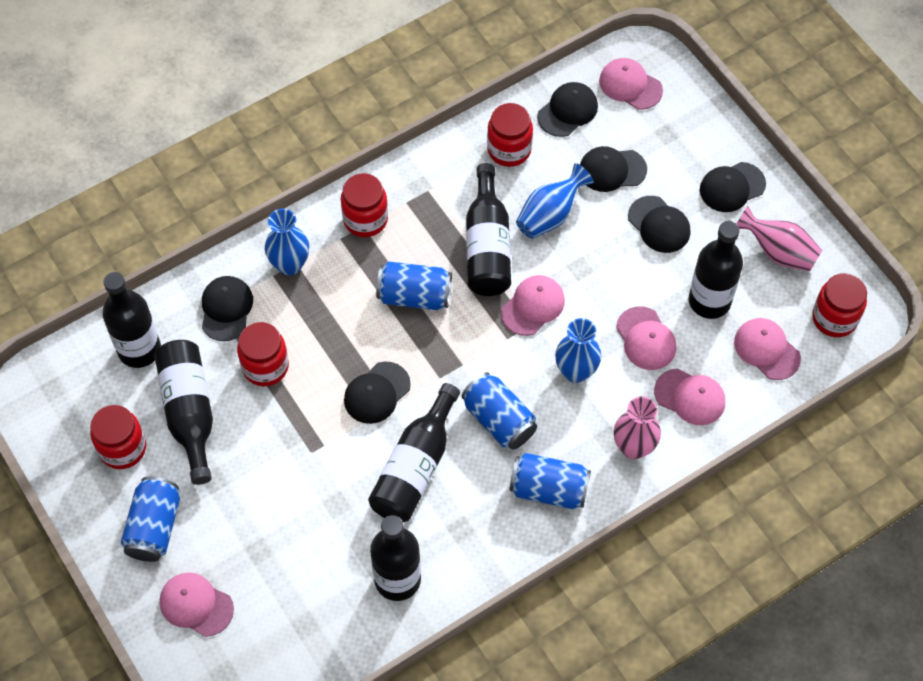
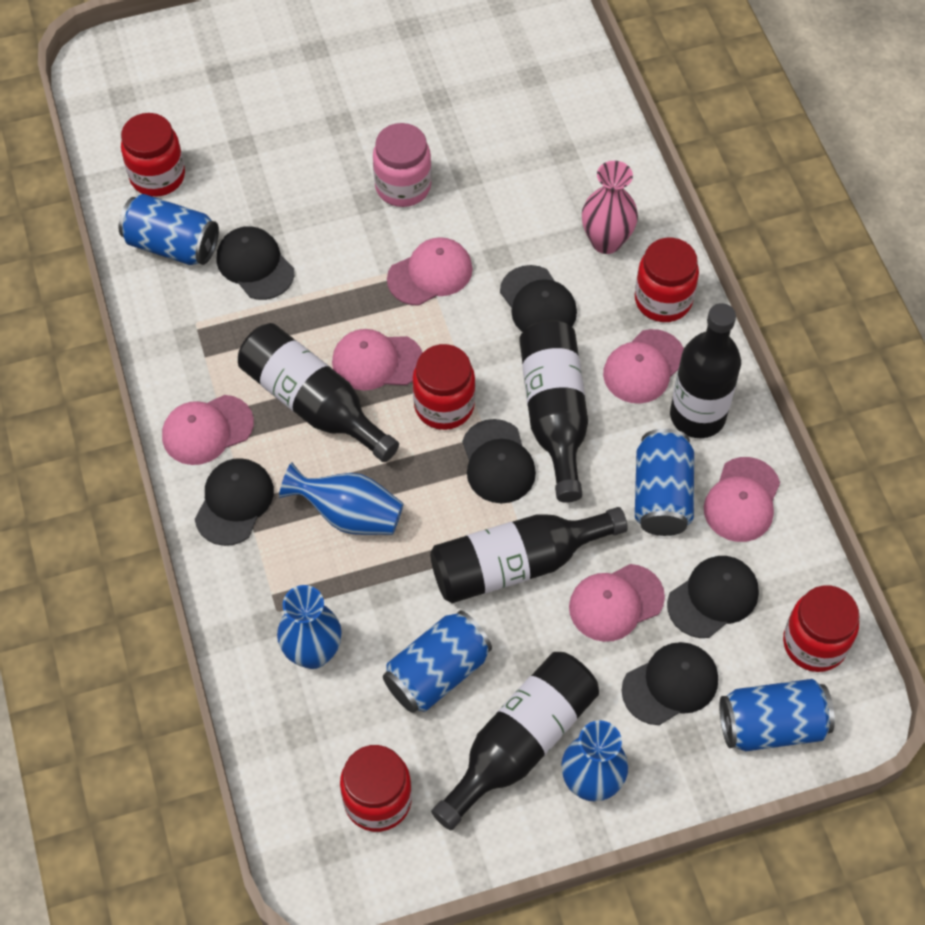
black bottle: [102,272,161,368] [154,340,213,485] [368,383,460,522] [370,515,421,601] [466,163,511,296] [689,221,743,319] = 6 -> [238,323,399,462] [430,507,628,603] [431,652,599,830] [519,320,588,503] [670,303,741,438] = 5
pink jar: none = 0 -> [373,123,432,207] = 1
pink vase: [614,396,661,459] [737,206,823,271] = 2 -> [582,161,638,254] = 1

